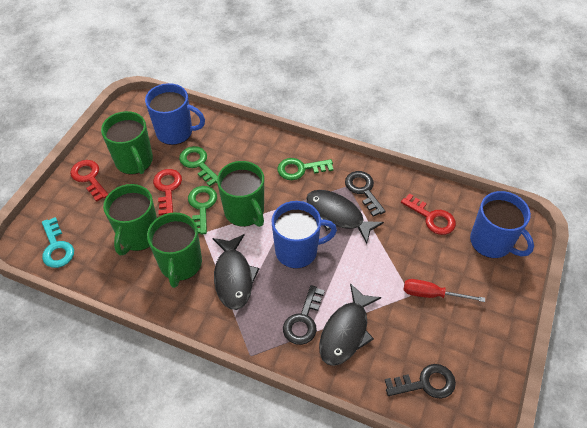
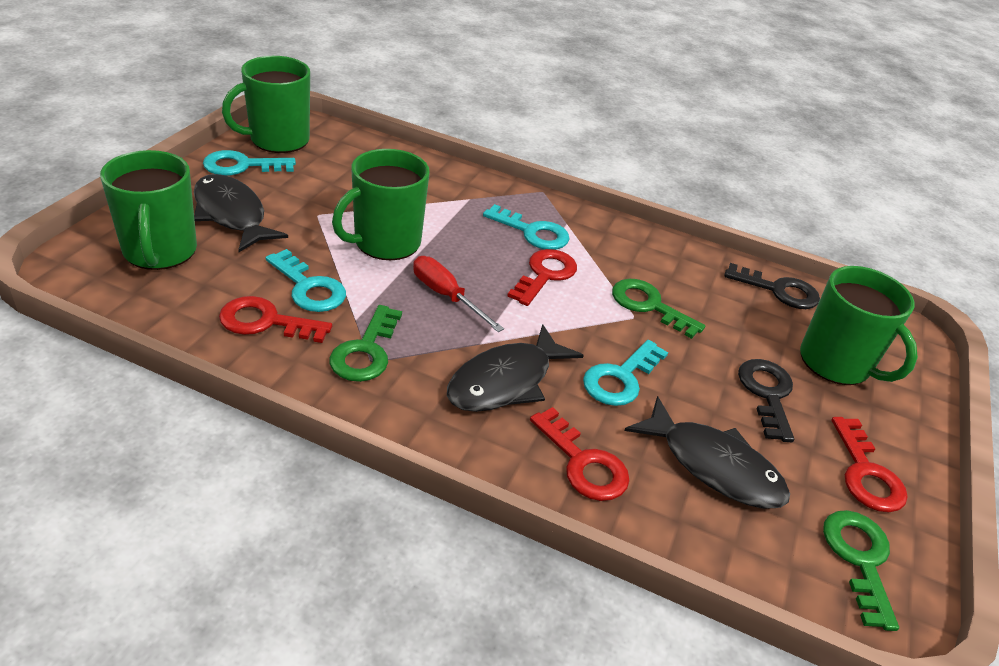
black key: [283,285,325,345] [345,171,386,217] [385,364,456,399] = 3 -> [724,263,820,309] [738,359,794,442] = 2
blue mug: [145,83,205,145] [272,201,337,269] [470,191,534,258] = 3 -> none = 0
red key: [70,160,108,202] [153,169,182,215] [401,193,456,235] = 3 -> [219,296,332,343] [507,249,577,306] [530,407,630,501] [831,417,908,513] = 4
turquoise key: [42,217,74,268] = 1 -> [203,150,296,176] [266,249,346,312] [483,204,570,250] [583,340,668,406] = 4

